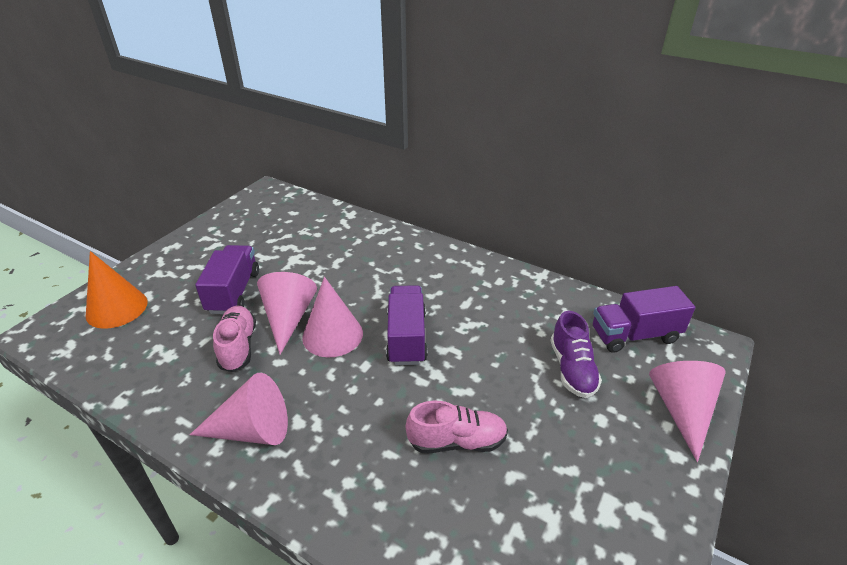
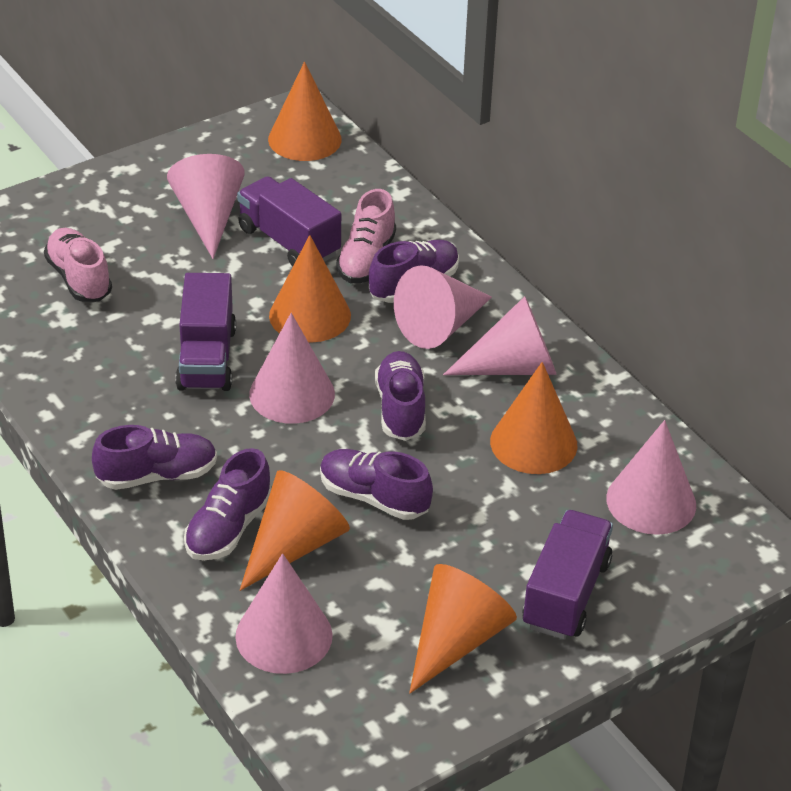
orange cone: [86,251,148,329] = 1 -> [240,470,350,591] [268,61,342,161] [269,235,351,343] [409,564,517,693] [490,362,578,474] = 5
pink cone: [190,373,288,445] [257,272,317,355] [302,277,363,357] [649,361,726,462] = 4 -> [167,154,245,259] [235,553,333,674] [249,313,335,424] [394,265,492,349] [443,296,557,375] [606,420,696,535] = 6
purple shoe: [551,311,602,398] = 1 -> [92,425,217,490] [184,448,271,561] [320,449,433,520] [369,240,459,303] [375,351,426,441] = 5

